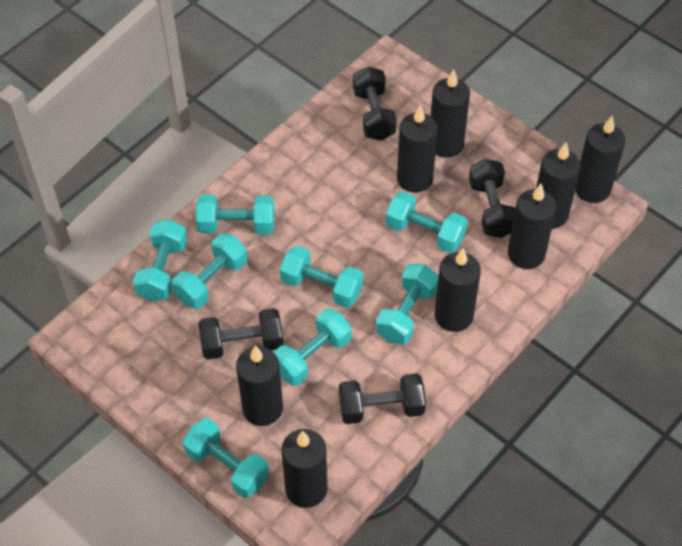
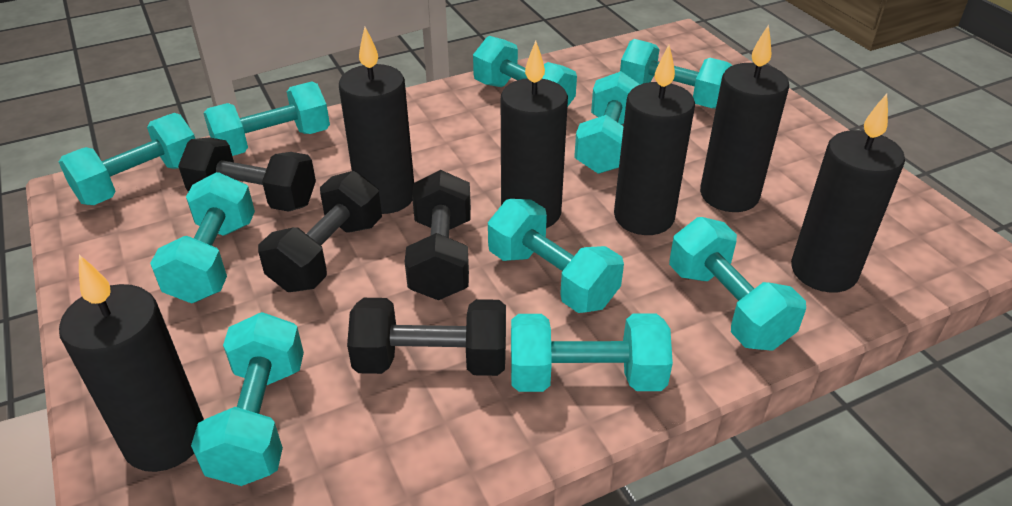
black candle: [236,346,283,426] [281,429,327,508] [397,105,438,193] [431,69,470,158] [435,248,481,332] [508,184,556,269] [536,142,581,229] [575,116,625,203] = 8 -> [59,255,204,472] [339,27,414,214] [501,41,568,228] [614,45,695,235] [700,24,789,212] [791,94,905,293] = 6
turquoise dumbbell: [133,220,187,301] [172,233,248,309] [182,418,269,498] [196,195,275,234] [274,308,351,386] [280,245,363,308] [376,264,439,345] [386,191,468,253] = 8 -> [59,113,195,205] [150,172,255,304] [191,312,304,486] [203,82,330,156] [473,36,577,107] [488,199,624,313] [511,313,673,392] [574,71,640,174] [620,39,732,109] [669,217,806,351] = 10

